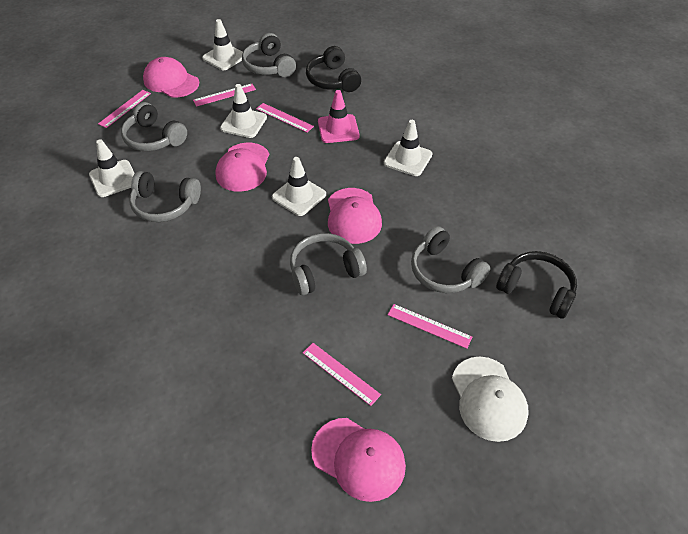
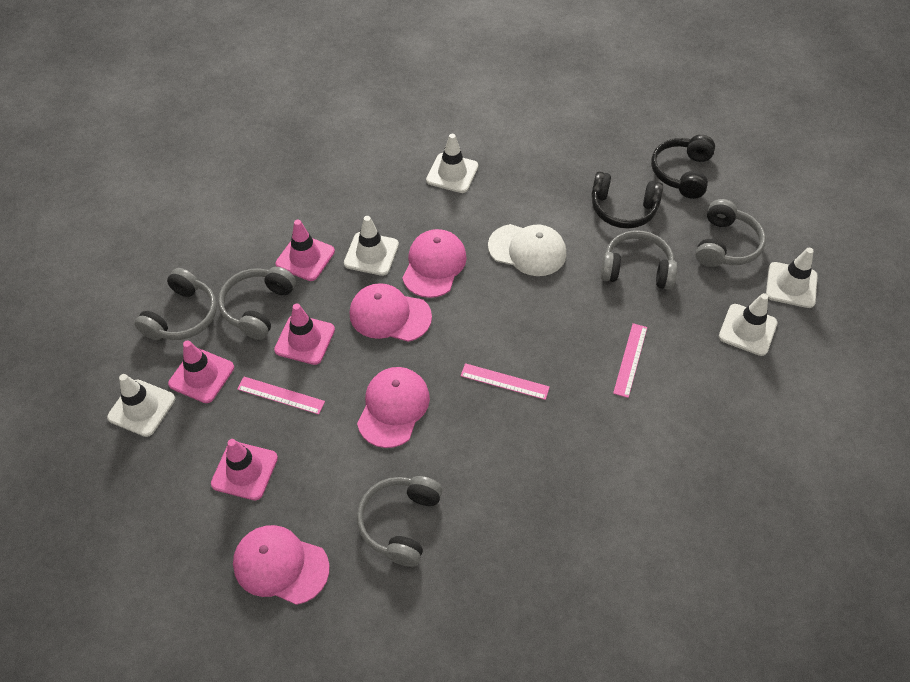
pink ruler: [98,90,151,128] [193,84,256,107] [256,103,314,132] [303,343,381,406] [387,304,472,349] = 5 -> [237,377,325,414] [461,363,550,400] [613,323,647,398] = 3
pink traffic cone: [318,90,360,143] = 1 -> [168,340,234,403] [211,439,278,500] [274,303,335,365] [275,219,335,281] = 4

